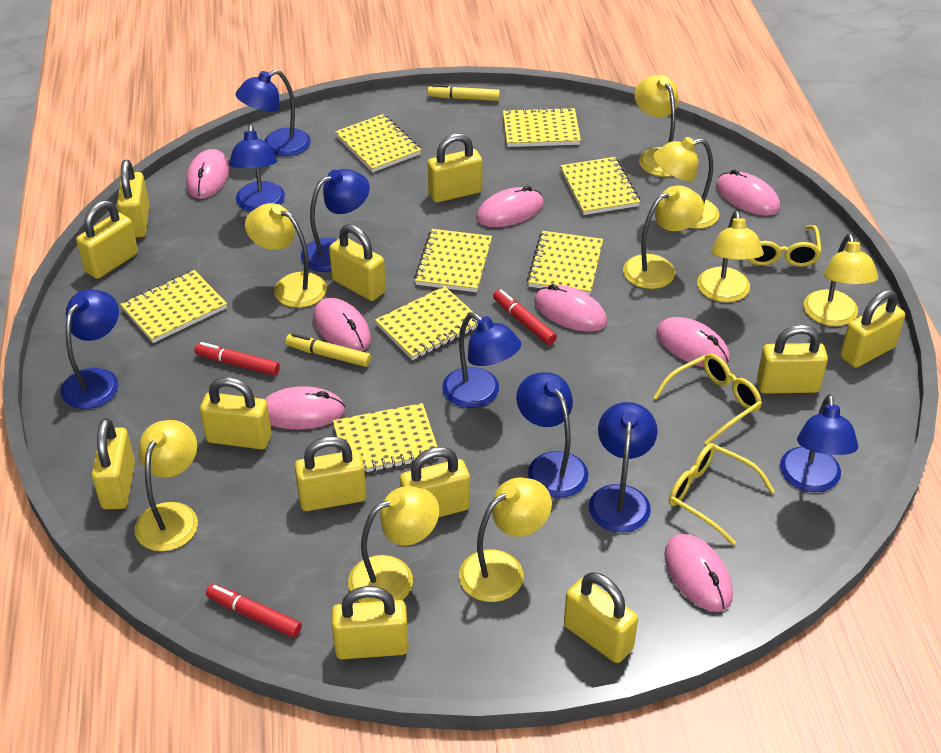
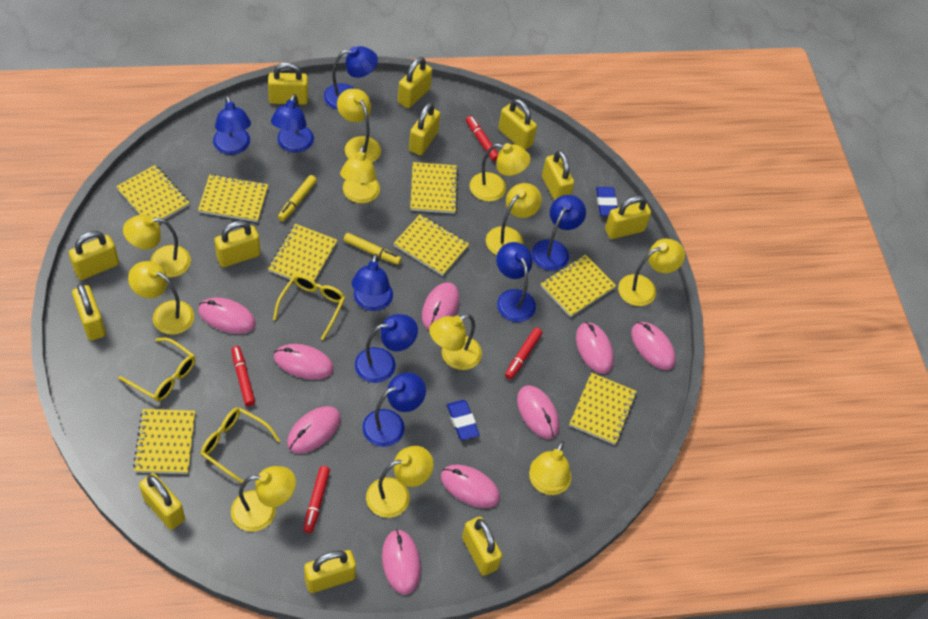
blue eraser: none = 0 -> [447,400,480,440] [596,187,617,216] = 2
pink mouse: [186,149,229,199] [264,386,346,429] [313,298,371,351] [476,186,544,227] [534,284,607,332] [656,317,730,367] [664,534,733,612] [716,169,780,216] = 8 -> [198,297,256,334] [274,344,334,380] [287,406,341,454] [382,529,421,595] [422,282,460,330] [441,465,500,508] [517,385,559,439] [576,322,614,374] [631,322,676,370] = 9
red marker: [194,342,280,376] [206,584,302,638] [493,290,557,345] = 3 -> [231,346,255,406] [303,466,330,533] [466,116,498,161] [505,328,542,380] = 4
yellow lamp: [135,420,198,551] [245,203,327,308] [348,486,439,603] [459,477,552,602] [623,185,704,289] [634,75,679,177] [653,137,719,229] [697,211,764,302] [804,234,878,326] = 9 -> [123,214,191,278] [128,261,194,335] [231,466,296,532] [337,89,381,163] [340,145,380,203] [366,446,434,518] [429,314,482,370] [470,143,531,201] [486,183,542,255] [529,441,571,495] [618,239,685,306] = 11

